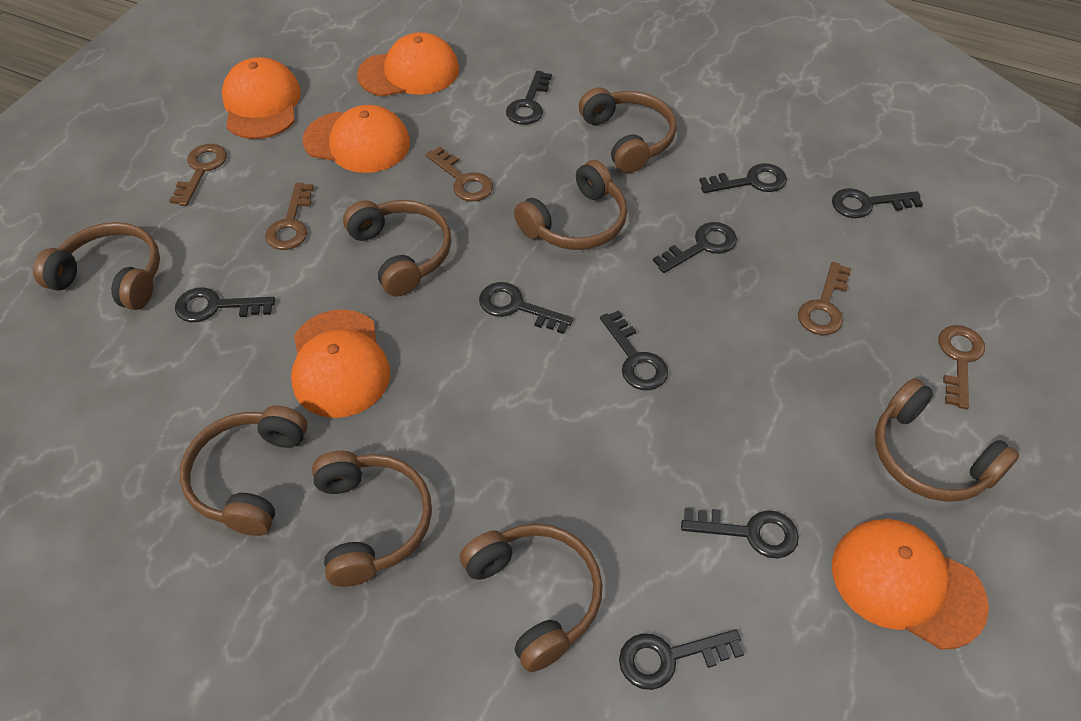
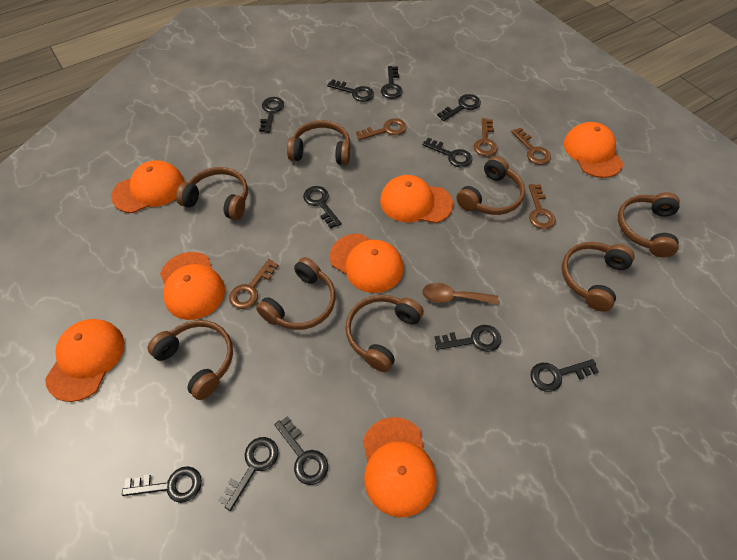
black key: [175,287,275,322] [479,282,573,334] [506,71,552,125] [600,310,668,390] [619,629,744,690] [653,222,737,273] [681,508,799,559] [699,163,787,193] [832,188,923,218] = 9 -> [122,466,202,503] [218,437,279,511] [259,97,284,133] [274,416,328,485] [303,186,341,229] [327,79,374,102] [381,66,403,99] [422,137,472,168] [434,325,501,352] [437,94,481,121] [531,359,599,392] = 11
brown spoon: none = 0 -> [422,283,498,305] = 1
orange cap: [222,58,301,139] [291,309,390,418] [303,105,410,173] [357,32,459,97] [832,519,989,650] = 5 -> [45,319,124,402] [111,160,185,213] [160,252,225,320] [330,234,403,293] [363,417,437,518] [380,175,453,223] [564,122,623,178] = 7

